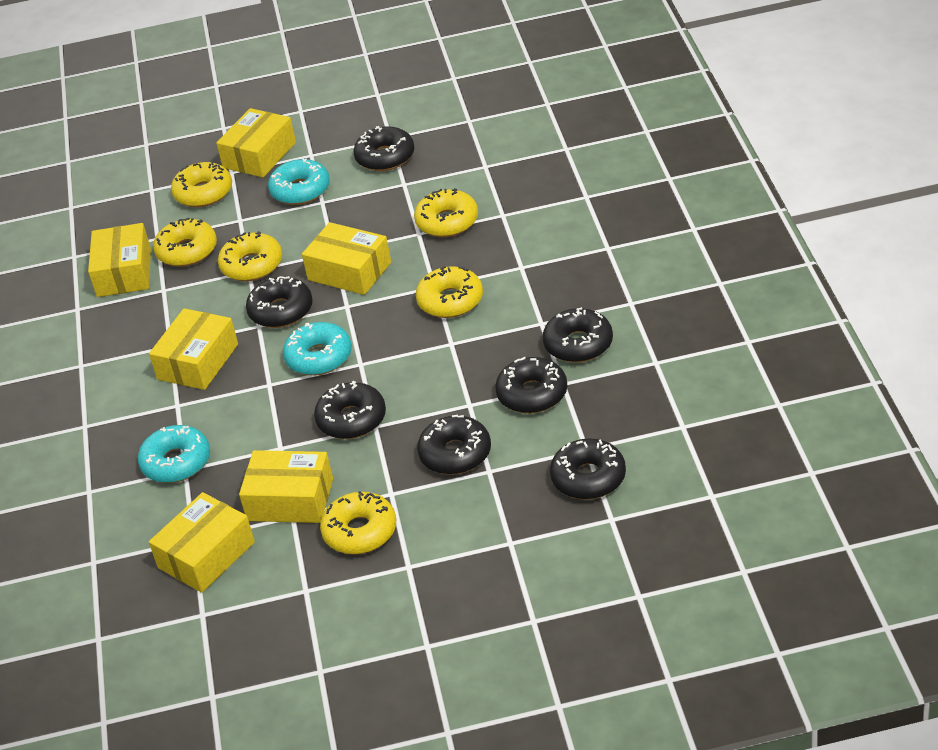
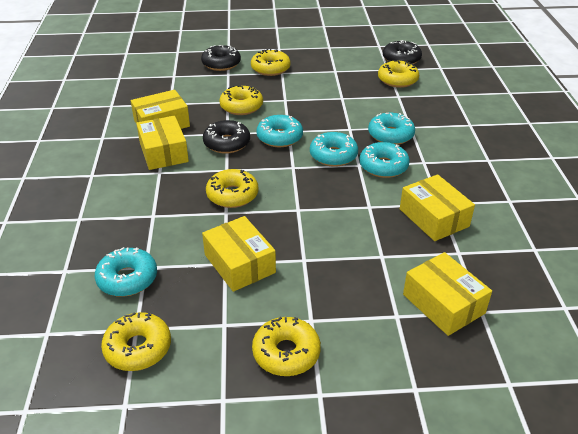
black donut: [246,276,313,328] [314,381,386,439] [353,126,414,171] [417,415,491,475] [495,357,567,413] [542,307,613,363] [550,438,626,500] = 7 -> [201,45,241,71] [203,120,250,154] [383,40,422,64] = 3
turquoise donut: [138,425,210,483] [268,158,330,205] [283,322,352,376] = 3 -> [95,247,157,297] [256,115,303,147] [310,132,358,167] [359,142,410,178] [368,113,415,145] = 5
yellow box: [88,223,151,297] [149,308,238,390] [149,492,255,593] [216,108,296,178] [239,450,333,523] [302,222,391,295] = 6 -> [131,90,190,129] [136,116,189,170] [202,216,276,292] [400,174,475,241] [403,252,492,336] = 5

